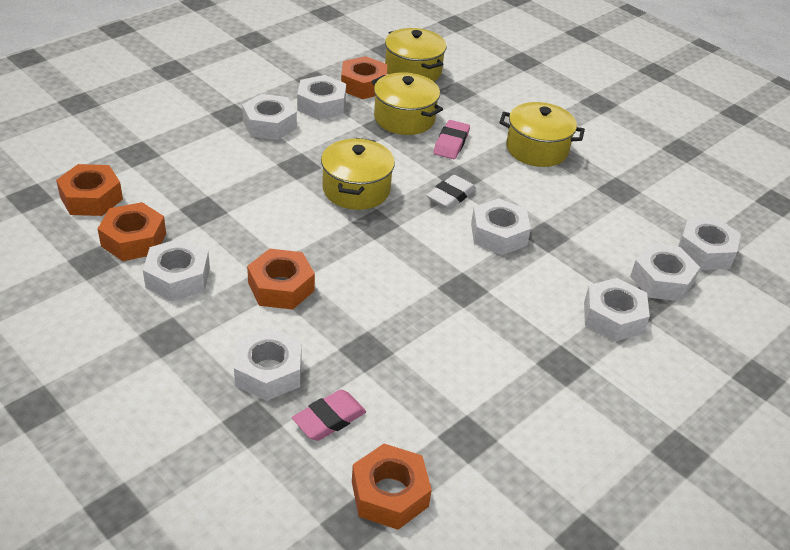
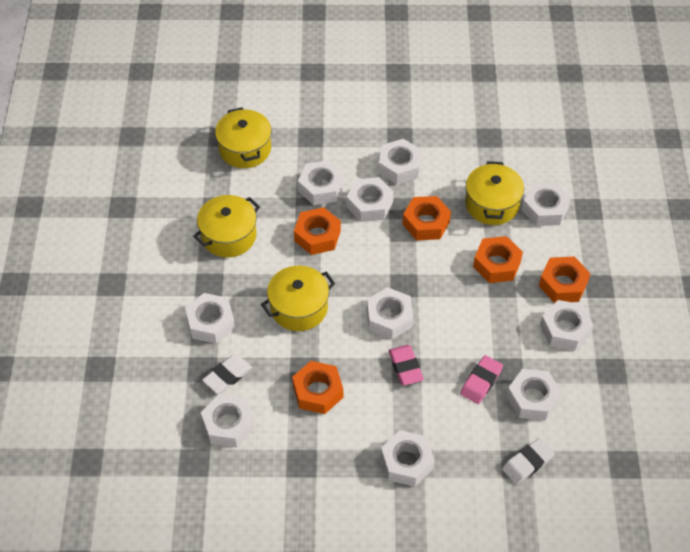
white eraser: [426,175,476,209] = 1 -> [202,355,252,393] [502,438,555,485] = 2
white nut: [143,238,210,301] [234,327,302,401] [242,94,297,140] [297,75,346,120] [471,198,531,255] [584,278,650,342] [630,244,700,301] [678,217,741,270] = 8 -> [185,293,235,344] [201,394,255,447] [298,160,344,205] [347,177,394,222] [367,287,413,339] [378,139,422,184] [381,430,435,487] [506,369,562,420] [522,182,571,226] [540,300,593,351] = 10

